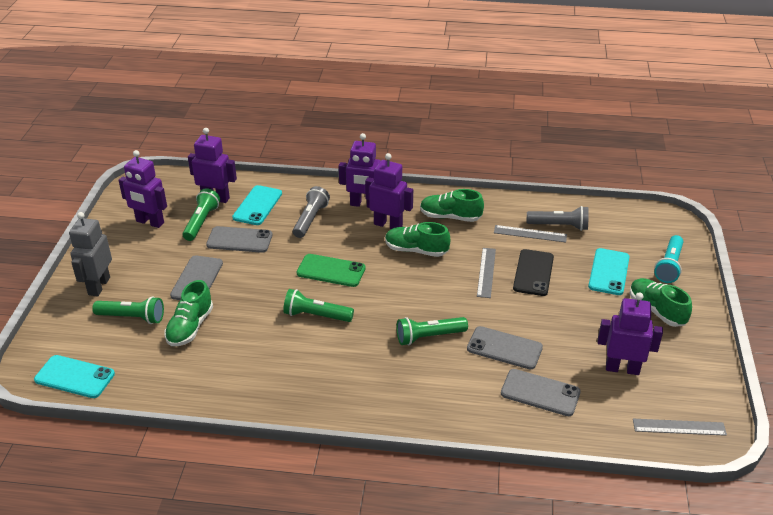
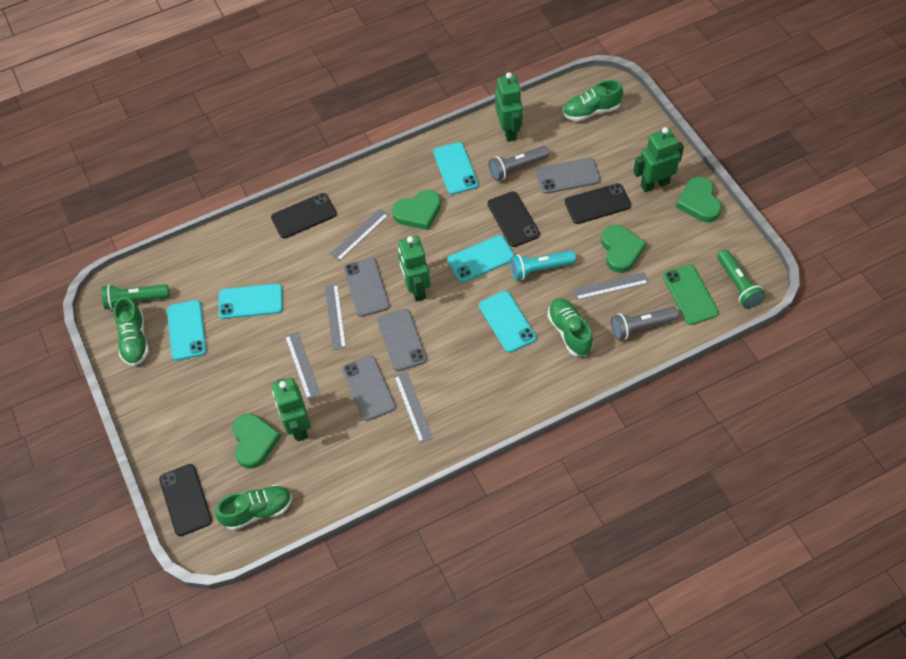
black phone: [513,249,554,296] = 1 -> [159,464,212,536] [271,193,337,238] [488,191,540,247] [565,183,631,224] = 4
green flashlight: [92,296,164,324] [182,188,220,241] [283,289,354,322] [397,317,468,345] = 4 -> [101,284,169,310] [717,249,765,308] = 2
green heart: none = 0 -> [232,414,281,469] [392,190,441,230] [601,225,647,273] [676,177,722,222] = 4
green robot: none = 0 -> [272,378,311,441] [398,236,431,302] [495,72,523,142] [633,127,684,192] = 4
grey robot: [69,212,112,297] = 1 -> none = 0
grey ruler: [477,248,496,298] [494,225,567,242] [633,419,727,436] = 3 -> [285,332,320,400] [325,284,346,350] [330,208,389,261] [394,372,433,443] [573,272,649,300] = 5
purple robot: [119,150,167,228] [188,128,237,203] [339,133,380,208] [365,153,413,229] [598,292,663,375] = 5 -> none = 0
turquoise phone: [34,355,115,398] [232,185,282,225] [588,248,629,295] = 3 -> [167,300,207,361] [218,284,283,319] [433,142,479,195] [447,235,515,282] [479,291,536,353] = 5

